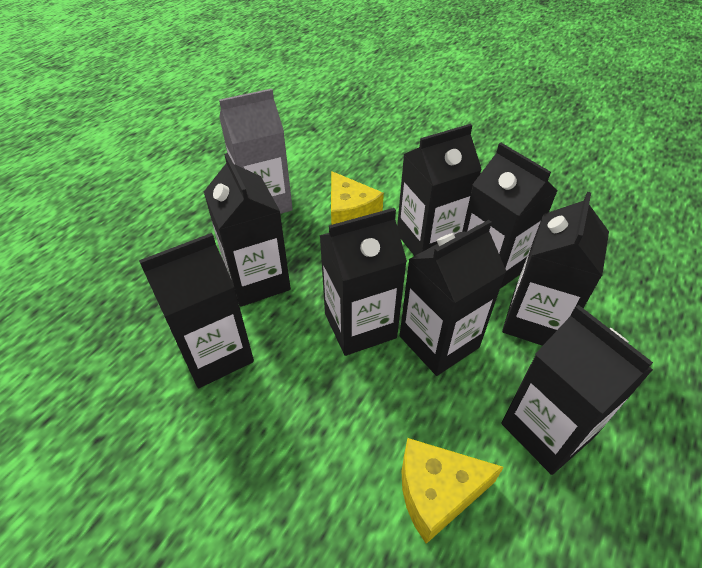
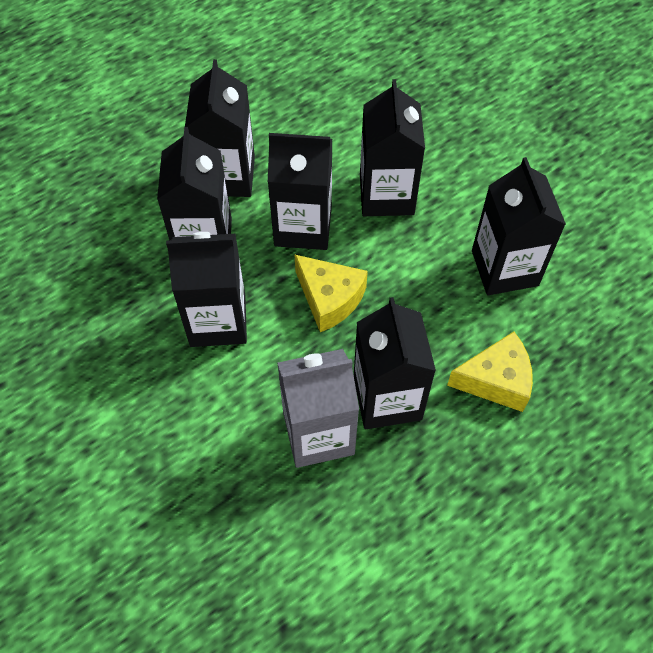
black carton: [139,233,254,388] [204,153,291,307] [319,208,407,356] [397,124,482,256] [400,220,507,376] [462,143,557,289] [501,305,653,475] [502,192,609,346] = 8 -> [157,127,232,240] [166,232,247,347] [185,59,255,197] [268,133,332,250] [354,297,436,429] [360,79,425,216] [472,157,566,295] = 7

